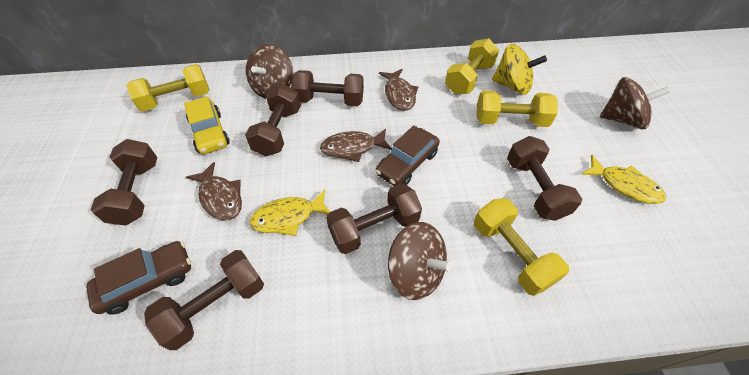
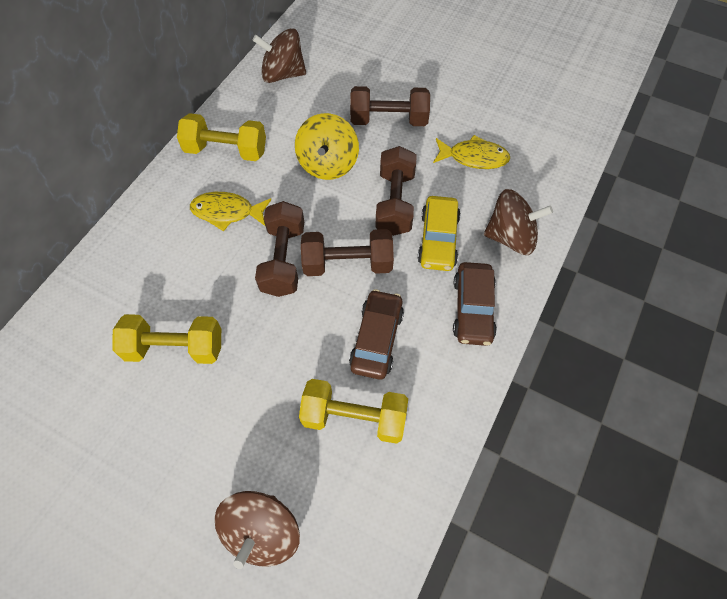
brown dumbbell: [91,139,157,226] [144,250,264,350] [245,84,301,156] [291,70,364,106] [326,183,422,254] [507,136,582,221] = 6 -> [255,201,304,297] [301,229,394,276] [350,86,430,126] [375,146,417,236] = 4
brown fish: [186,162,242,220] [320,129,392,162] [379,69,418,111] = 3 -> none = 0
yellow dumbbell: [126,64,209,111] [445,38,499,94] [474,198,569,296] [476,90,558,127] = 4 -> [113,314,221,364] [177,113,266,161] [299,379,408,444] = 3

